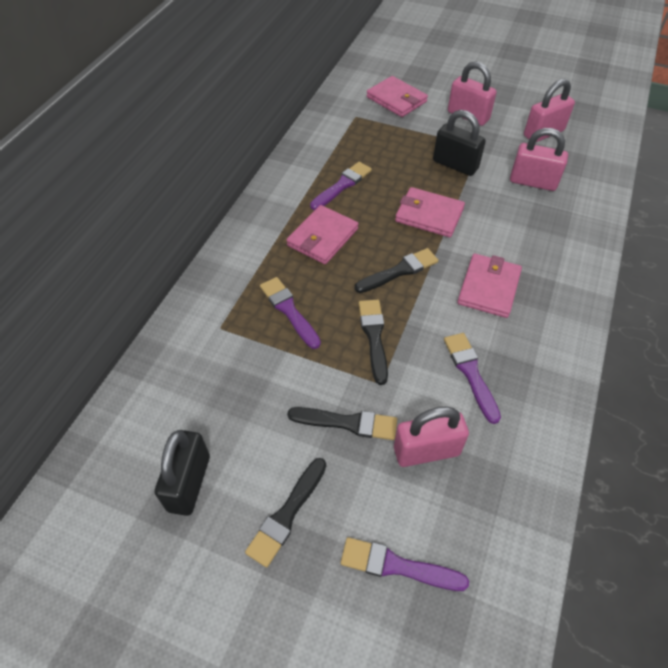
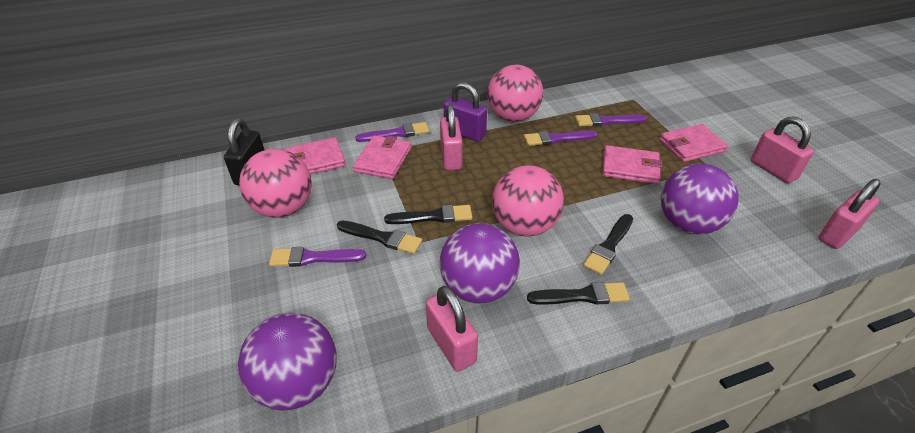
black padlock: [155,430,210,516] [433,110,486,176] = 2 -> [224,118,265,185] = 1
pink ball: none = 0 -> [239,149,312,218] [487,65,543,122] [492,165,564,236] = 3
purple ball: none = 0 -> [238,313,337,411] [440,223,520,304] [661,163,739,234] = 3
purple padlock: none = 0 -> [444,82,487,142] = 1

